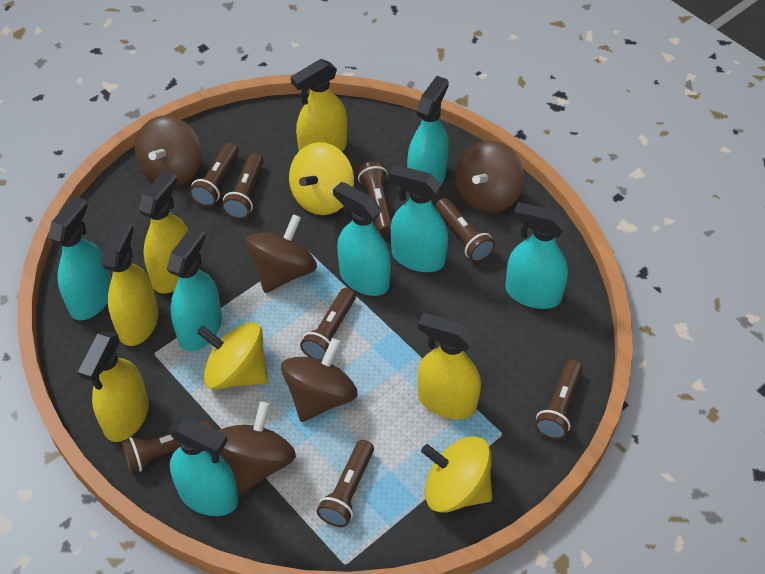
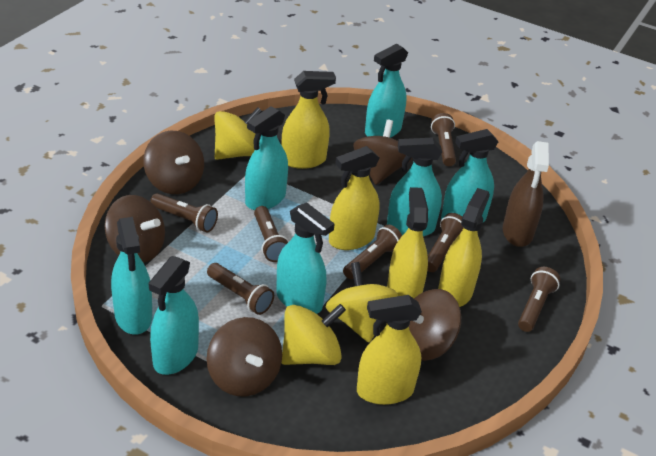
brown flashlight: [121,421,212,473] [189,143,239,207] [222,153,264,219] [300,288,356,360] [317,440,374,527] [358,161,392,235] [436,198,495,262] [535,360,583,440] = 8 -> [150,193,218,233] [207,263,274,315] [254,206,289,262] [343,225,402,279] [427,213,463,272] [431,113,456,166] [518,267,560,332] = 7
brown spray bottle: none = 0 -> [503,141,549,247] = 1

